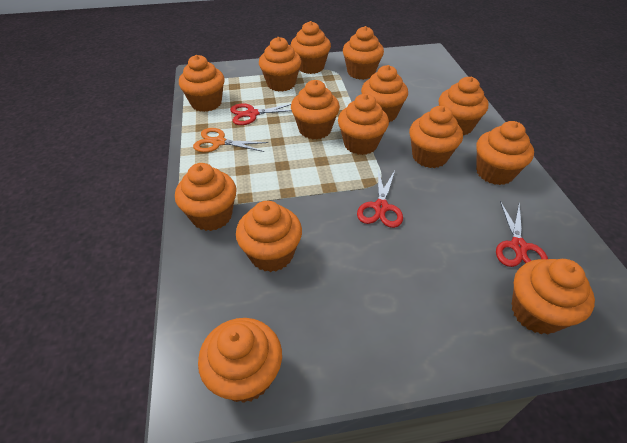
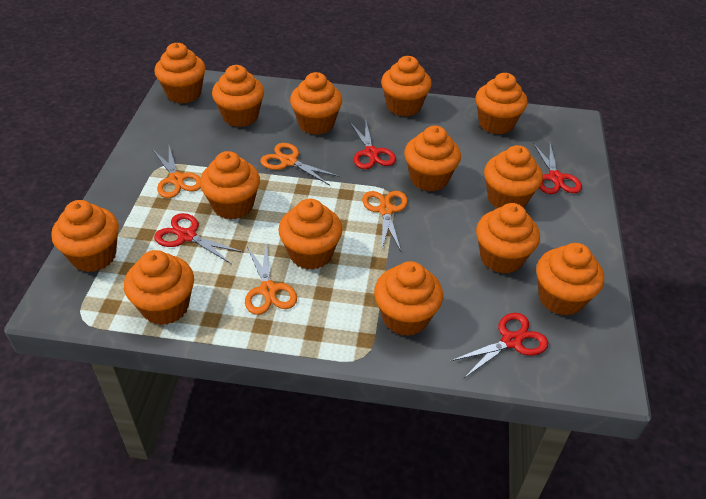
orange scissors: [193,128,268,152] = 1 -> [152,146,201,198] [245,244,297,315] [260,143,340,185] [362,191,408,252] = 4
red scissors: [230,104,292,125] [357,169,403,228] [496,201,548,267] = 3 -> [154,213,243,264] [350,122,396,169] [450,313,548,378] [533,143,582,194] = 4

